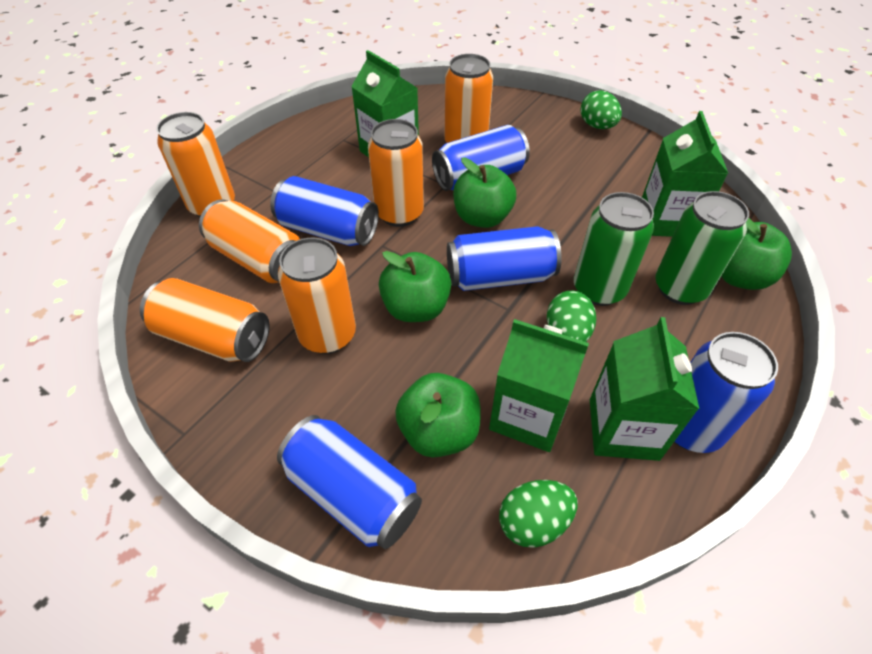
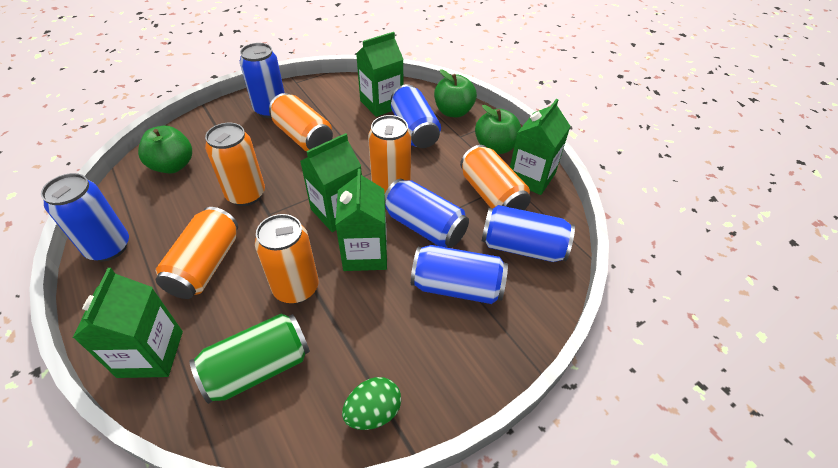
blue can: [270,176,379,246] [277,415,422,549] [432,125,530,191] [447,226,562,291] [674,332,778,453] = 5 -> [41,173,129,261] [240,43,285,118] [385,179,469,248] [391,84,441,148] [411,245,508,304] [482,205,575,262] = 6
green apple: [379,251,451,322] [395,373,481,457] [453,157,516,228] [721,218,792,290] = 4 -> [138,126,192,173] [434,70,477,117] [475,105,521,154] = 3
green can: [574,192,654,306] [655,191,749,305] = 2 -> [190,314,310,404] = 1
green carton: [351,50,419,157] [489,319,589,452] [590,317,699,461] [642,111,728,237] = 4 -> [73,268,183,378] [300,133,362,232] [335,169,387,271] [356,32,404,117] [510,99,571,195] = 5
green egg: [499,480,578,548] [547,291,596,342] [580,90,622,129] = 3 -> [342,377,401,430] = 1

